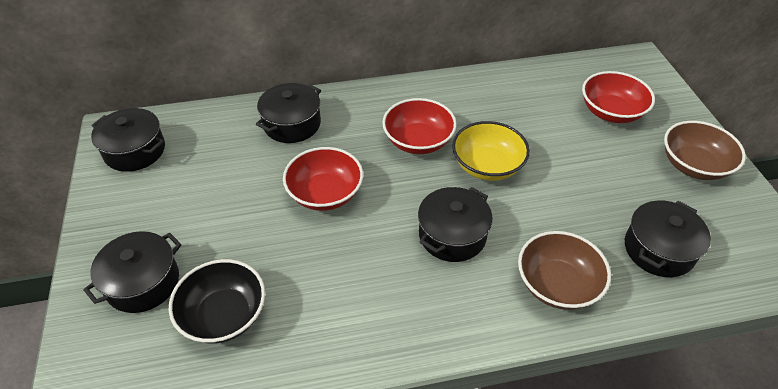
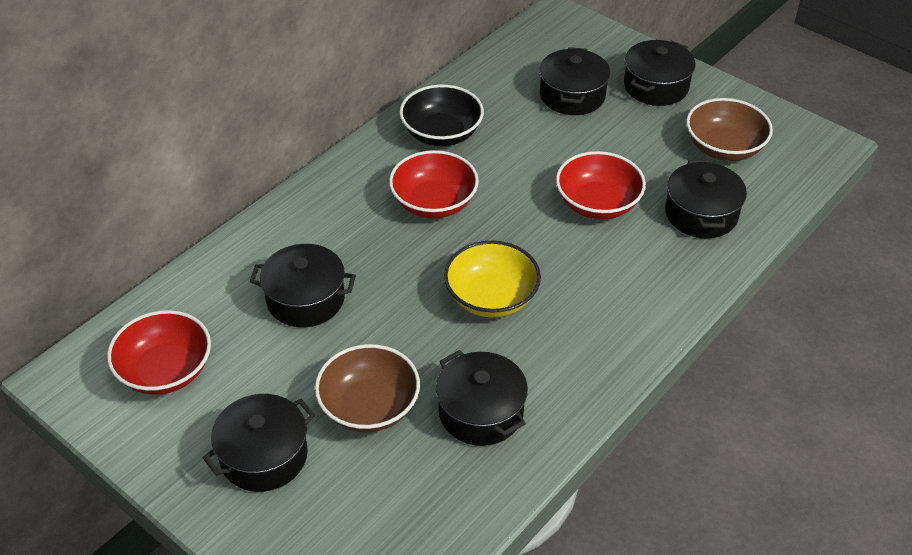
black pot: [83,231,182,313] [91,108,165,172] [256,83,321,143] [418,187,493,262] [625,201,711,277] = 5 -> [203,394,315,492] [250,244,356,328] [436,350,528,446] [539,47,610,115] [624,40,696,106] [665,160,747,239] = 6

